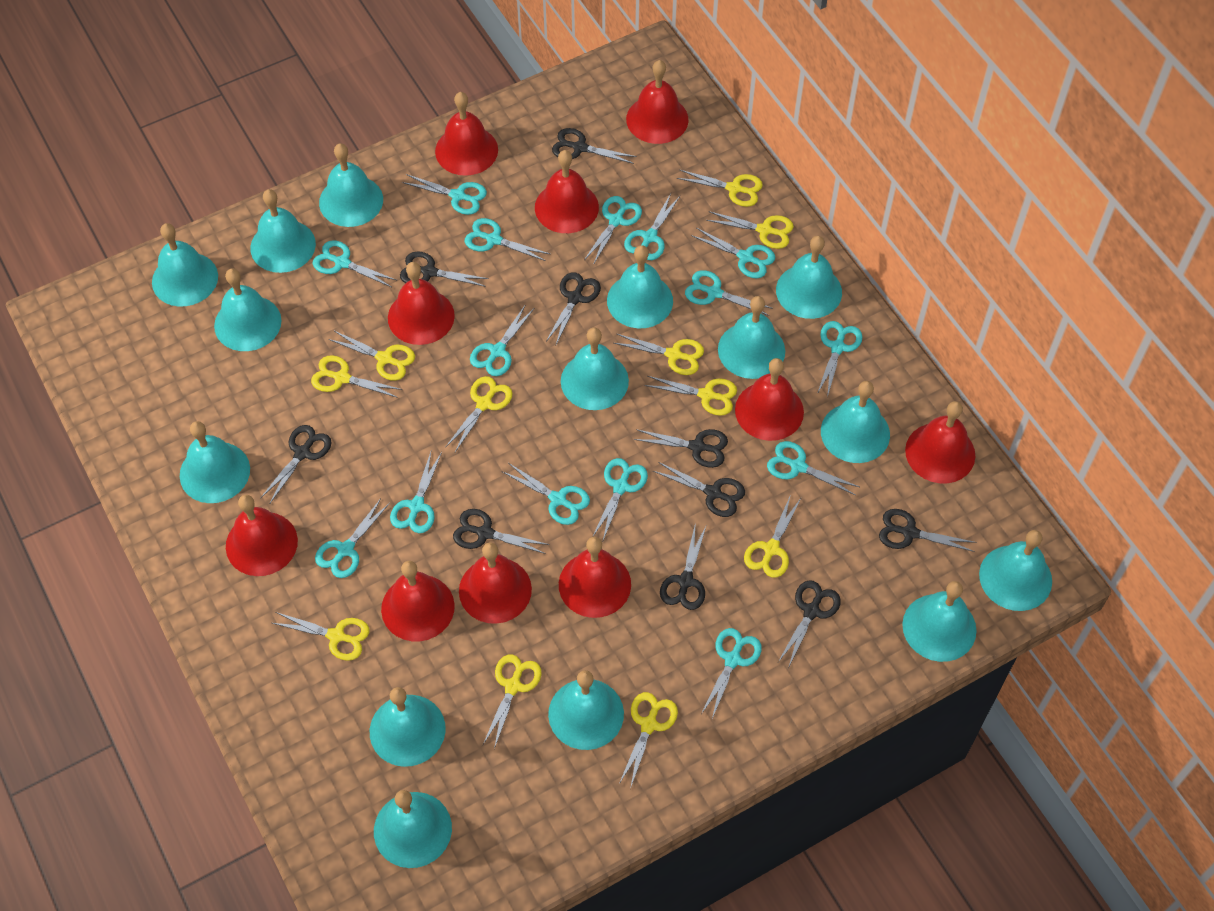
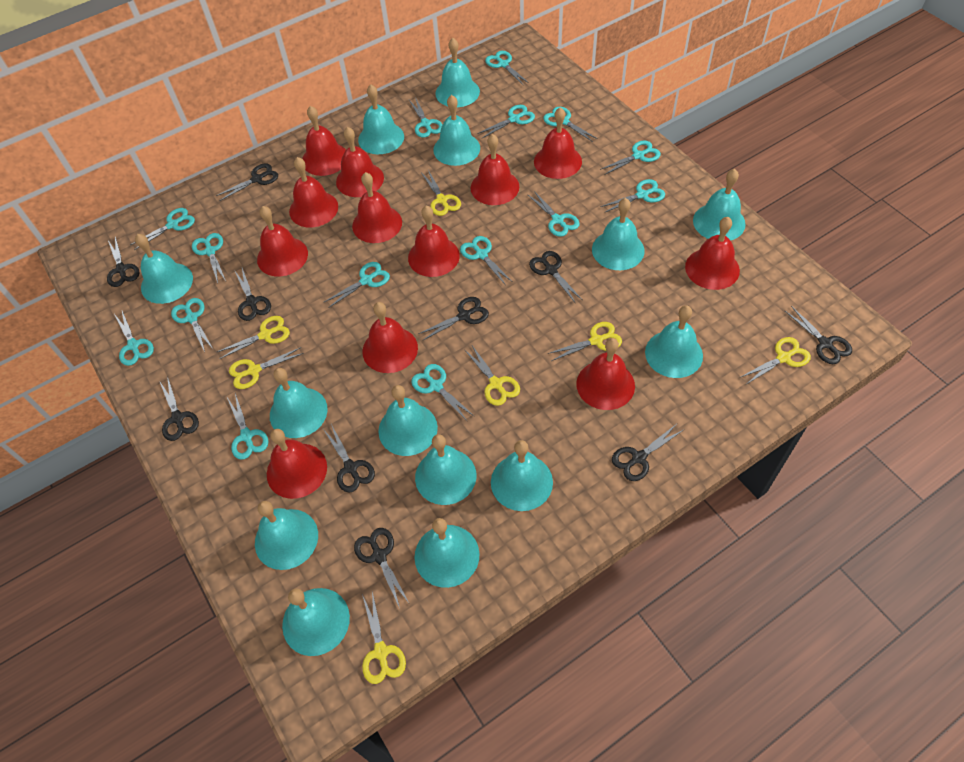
red bell: [226,495,298,576] [381,561,455,641] [388,262,455,345] [435,92,498,176] [459,542,532,624] [535,150,599,233] [559,537,631,618] [626,60,688,144] [735,358,804,441] [905,401,975,483] = 10 -> [257,206,308,277] [267,429,327,499] [289,157,338,227] [302,106,346,176] [336,127,384,197] [352,172,402,243] [362,302,418,373] [408,206,460,277] [471,134,519,205] [534,107,582,179] [576,338,635,410] [685,217,740,290] = 12
turquoise bell: [152,223,218,306] [180,421,250,503] [214,268,282,351] [250,189,316,273] [319,143,383,227] [370,687,446,767] [374,790,452,868] [548,670,624,750] [561,328,629,410] [607,245,673,328] [718,296,785,379] [776,236,842,319] [821,381,890,463] [902,581,976,662] [979,530,1052,611] = 15 -> [135,234,193,304] [255,501,318,570] [270,368,328,438] [282,588,350,656] [358,84,404,154] [378,385,438,456] [414,518,480,588] [415,434,476,505] [433,95,480,166] [435,38,480,107] [491,440,553,511] [592,198,645,270] [645,305,703,378] [693,169,746,241] = 14
yellow scissors: [272,612,369,661] [311,355,402,398] [328,331,415,381] [445,376,513,452] [483,654,542,749] [614,334,704,375] [619,692,678,789] [645,376,737,416] [677,170,763,207] [706,211,794,249] [744,494,801,578] = 11 -> [217,316,290,359] [229,347,304,389] [362,591,406,684] [422,170,461,216] [464,346,520,406] [548,322,622,361] [741,337,811,384] = 7

